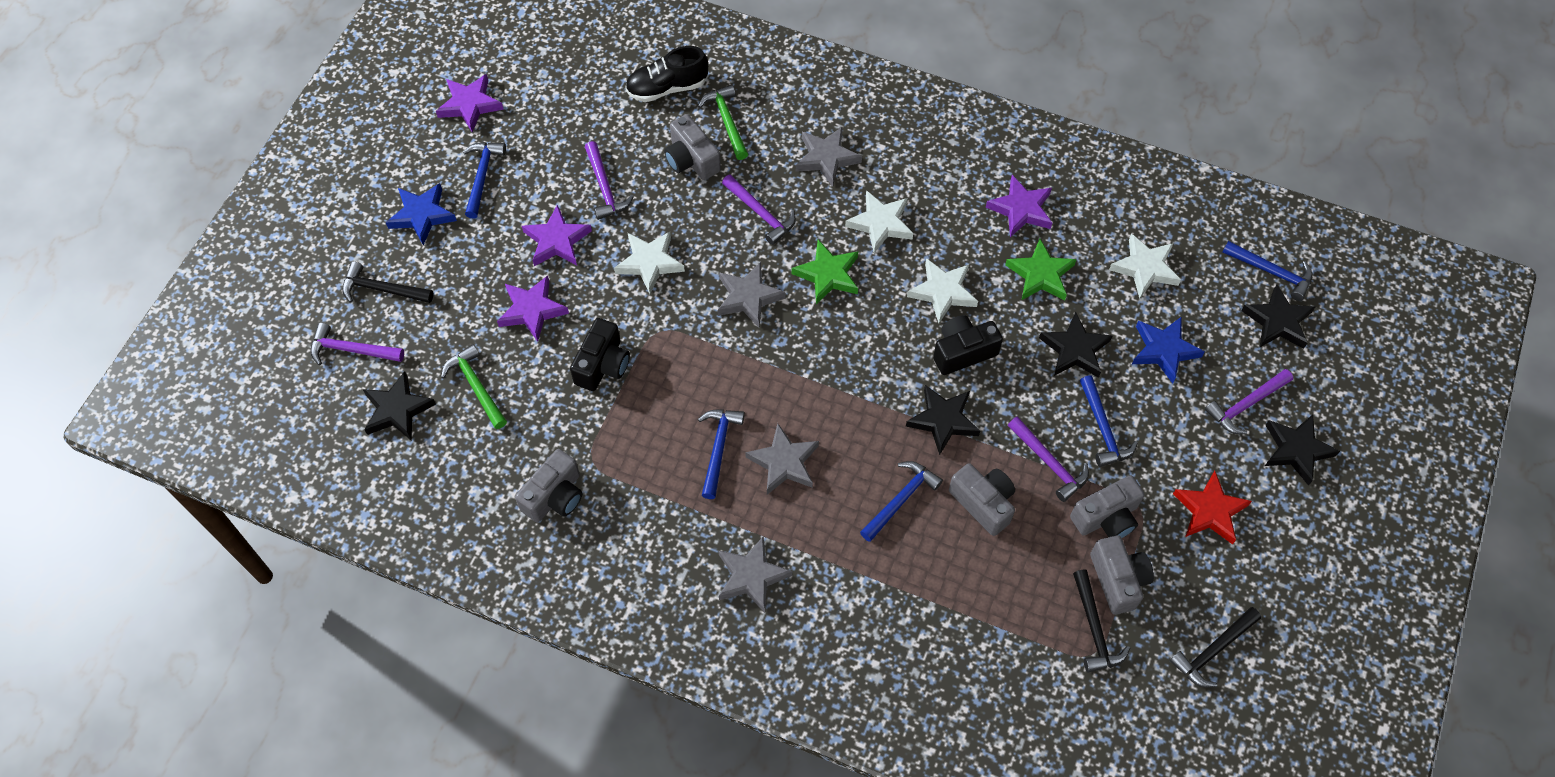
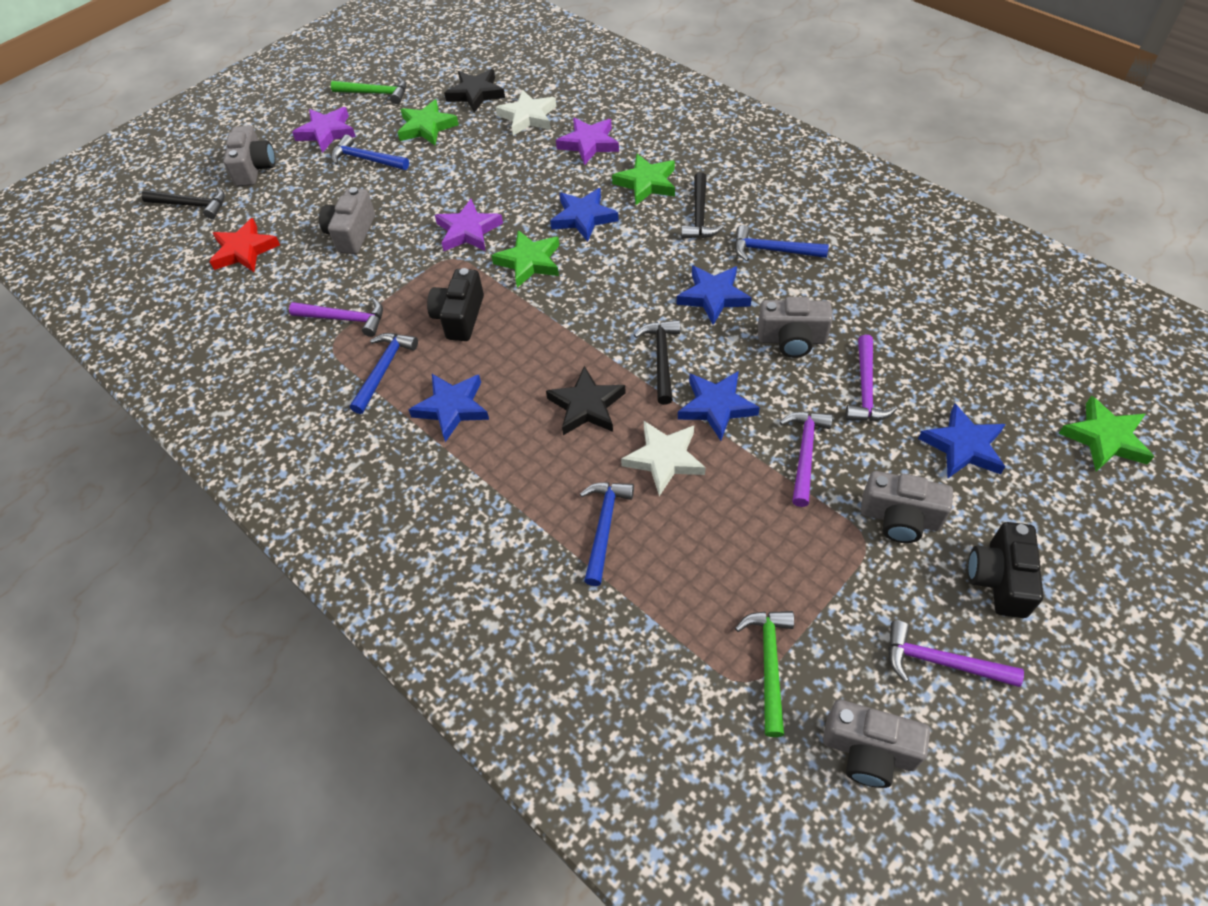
black shoe: [625,46,708,102] = 1 -> none = 0
black star: [362,371,436,441] [906,385,980,455] [1039,312,1113,378] [1241,284,1315,349] [1265,414,1340,486] = 5 -> [444,69,505,113] [546,366,626,435] = 2
blue hammer: [463,142,506,219] [698,410,745,499] [860,461,943,542] [1080,375,1138,467] [1222,241,1313,301] = 5 -> [331,135,409,170] [350,333,418,414] [580,482,634,586] [735,225,829,261] = 4
blue star: [386,183,457,245] [1132,316,1205,384] = 2 -> [409,374,489,442] [550,188,619,242] [677,265,752,325] [678,371,760,441] [918,404,1005,478] = 5
green star: [792,240,858,305] [1005,238,1077,301] = 2 -> [397,99,459,145] [491,230,559,288] [612,154,675,205] [1058,396,1154,472] = 4
grey star: [718,262,786,328] [718,536,792,613] [745,423,819,495] [796,126,862,187] = 4 -> none = 0
purple hammer: [310,323,404,365] [585,141,634,220] [722,174,796,245] [1008,416,1089,502] [1205,369,1293,434] = 5 -> [289,298,383,337] [780,412,833,507] [845,335,897,421] [888,620,1024,687] = 4
purple star: [436,74,504,133] [497,275,569,342] [522,205,592,266] [986,175,1052,237] = 4 -> [292,107,356,153] [435,199,503,251] [556,118,619,165] = 3
white star: [614,232,685,294] [845,190,913,253] [907,258,978,323] [1109,234,1181,299] = 4 -> [496,90,557,136] [621,421,706,496] = 2

